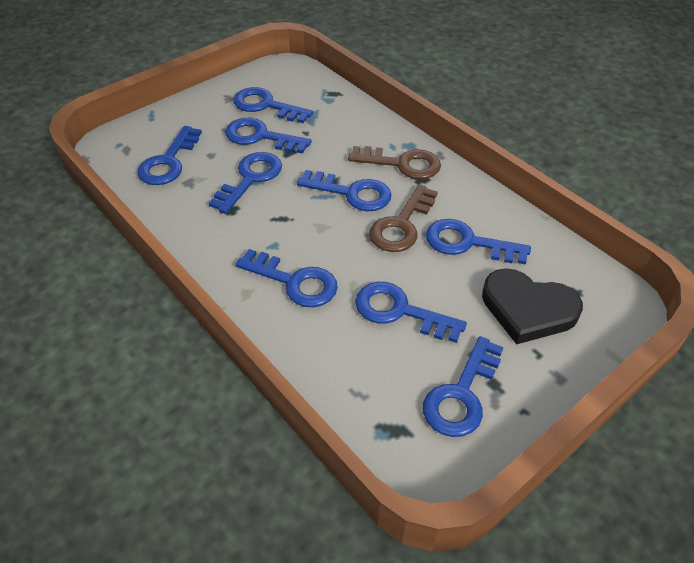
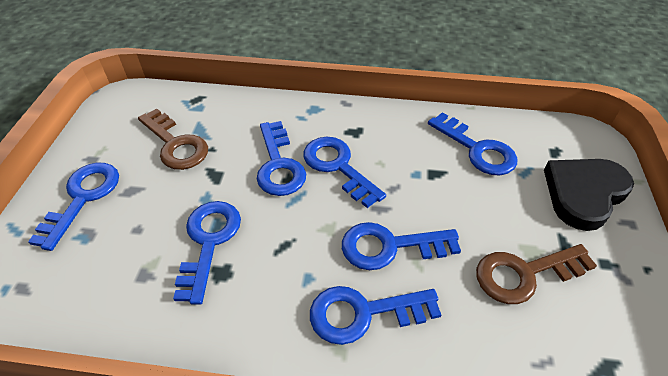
blue key: [137,126,202,185] [209,152,282,214] [225,118,312,153] [233,87,313,123] [235,249,338,307] [297,170,391,211] [355,282,467,343] [423,336,504,437] [426,219,531,265] = 9 -> [28,163,119,251] [173,201,241,305] [257,121,306,196] [304,137,386,208] [310,286,441,345] [342,222,461,270] [428,112,517,176] = 7

